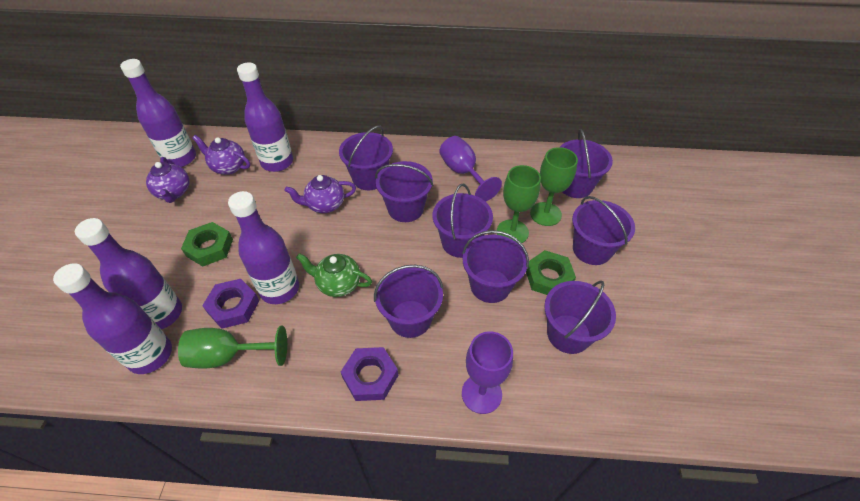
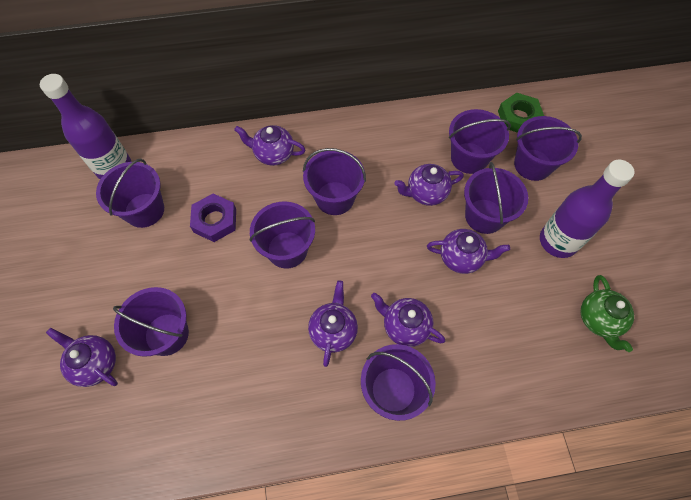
green goblet: [178,326,287,369] [497,165,541,243] [530,147,578,226] = 3 -> none = 0
green nut: [181,222,233,267] [526,250,576,295] = 2 -> [498,93,544,133] = 1
purple bottle: [53,263,172,374] [75,218,182,329] [120,59,196,167] [228,191,299,304] [237,62,293,172] = 5 -> [40,74,131,179] [540,160,635,258] = 2
purple goblet: [440,136,502,202] [462,331,513,414] = 2 -> none = 0
purple nut: [202,279,259,329] [341,347,398,401] = 2 -> [190,194,236,242] = 1
purple teapot: [146,157,190,203] [192,135,250,175] [285,175,356,213] = 3 -> [46,328,118,387] [234,125,306,166] [308,280,358,367] [371,293,445,347] [394,164,464,206] [427,229,510,274] = 6

